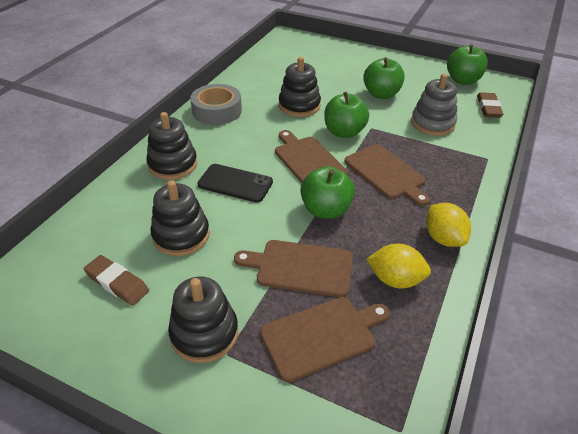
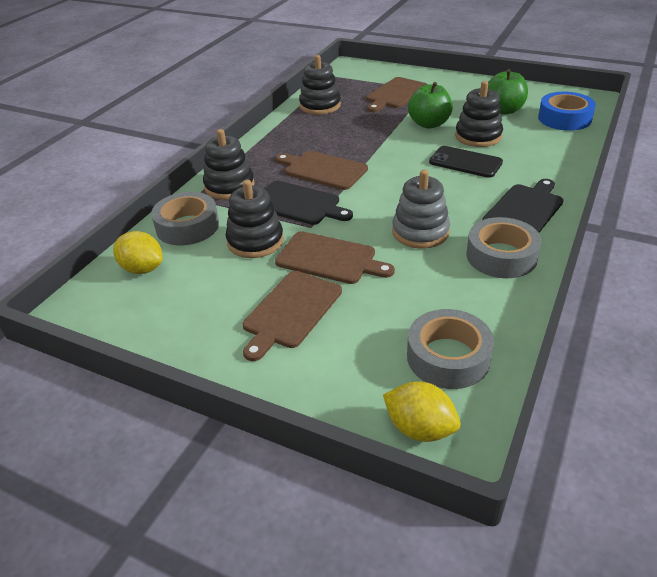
black cutting board: none = 0 -> [265,181,353,225] [482,179,563,232] = 2
blue tape: none = 0 -> [538,92,596,131] = 1
brown eraser: [84,255,149,306] [477,92,503,118] = 2 -> none = 0
green apple: [300,166,355,219] [324,92,369,138] [363,57,405,99] [447,44,488,85] = 4 -> [408,82,453,129] [488,69,528,114] = 2
grey tape: [190,84,242,125] = 1 -> [151,192,219,245] [407,309,494,389] [467,217,542,278] = 3

